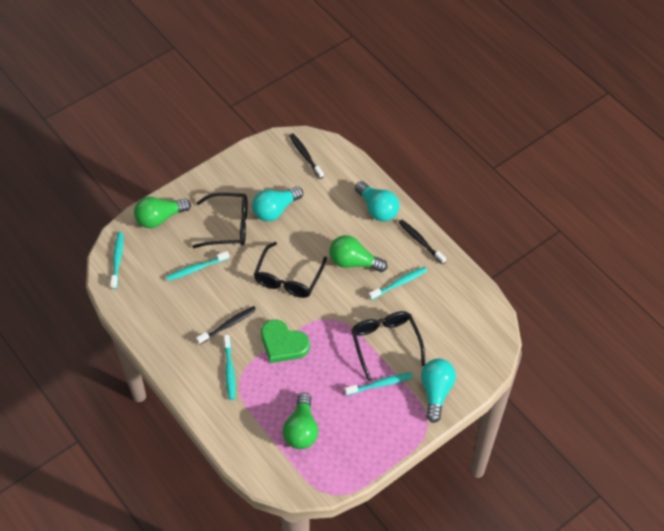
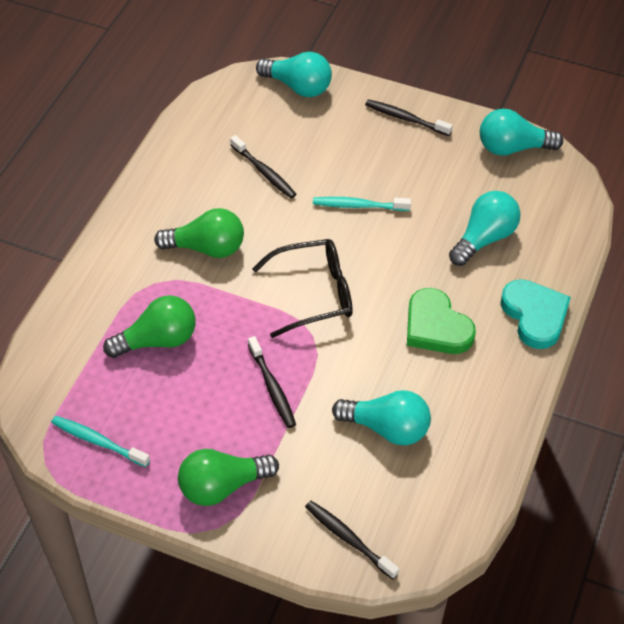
black glasses: [192,193,247,248] [254,242,327,298] [351,311,425,381] = 3 -> [252,239,353,338] = 1
black toothbrush: [196,306,256,345] [289,133,324,179] [398,220,446,264] = 3 -> [230,135,296,199] [248,336,296,428] [305,501,399,579] [365,99,453,136] = 4
turquoise heart: none = 0 -> [500,279,571,349] = 1
turquoise light bulb: [252,187,303,221] [355,181,399,222] [421,359,456,423] = 3 -> [256,52,332,97] [332,390,431,446] [449,191,521,266] [480,109,563,156] = 4
turquoise toothbrush: [110,232,123,289] [166,251,229,281] [224,335,235,400] [345,373,413,396] [369,267,427,300] = 5 -> [51,416,150,467] [313,197,411,211] = 2

